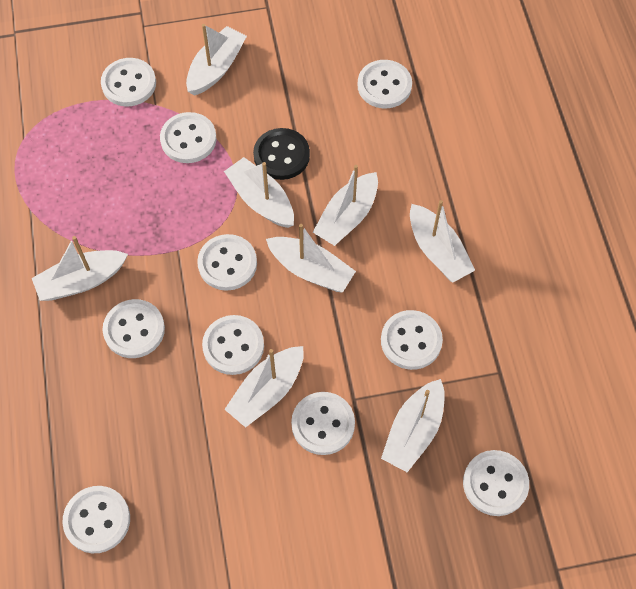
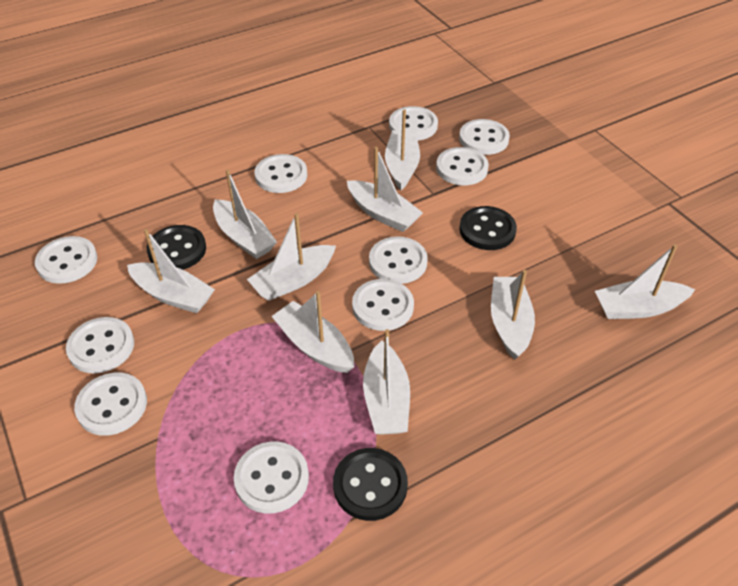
black button: [253,128,310,180] = 1 -> [146,225,206,270] [333,448,408,521] [459,206,517,250] = 3
white boat: [32,236,128,301] [186,24,247,96] [224,157,294,228] [224,346,304,428] [266,224,356,293] [313,165,378,246] [381,379,445,472] [410,200,475,283] = 8 -> [127,229,215,313] [213,169,277,259] [247,213,336,301] [271,291,354,373] [347,147,423,232] [363,329,410,435] [385,109,420,190] [491,270,535,360] [595,244,695,319] = 9

